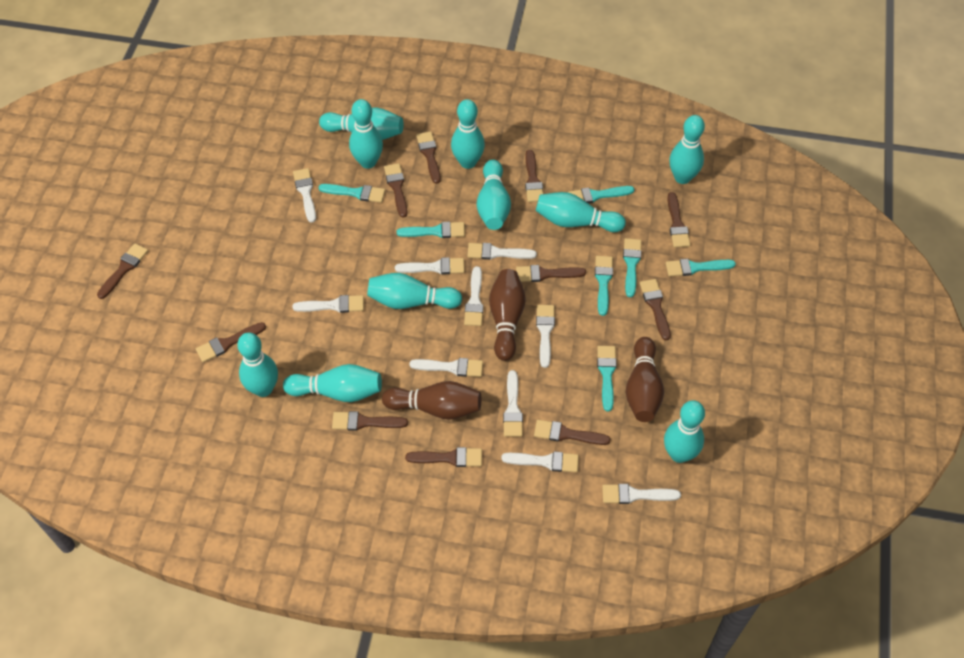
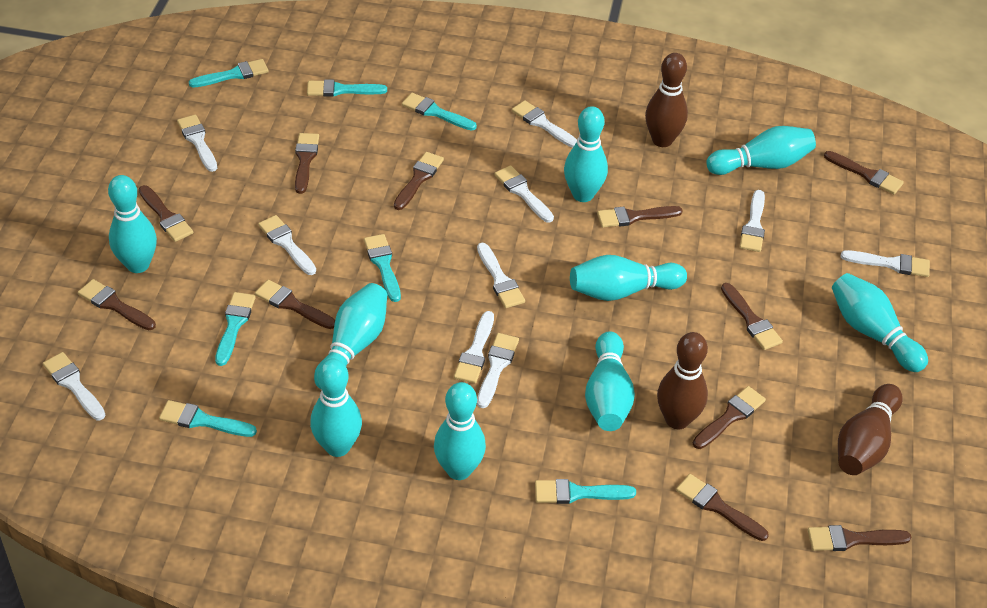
turquoise bowling pin: [237,333,278,397] [283,364,382,402] [319,107,404,140] [349,99,383,169] [367,273,462,309] [451,99,485,169] [477,159,511,230] [536,192,626,232] [664,400,705,463] [669,115,705,184] = 10 -> [108,175,157,273] [310,359,362,457] [314,283,387,390] [434,382,486,480] [564,106,608,202] [570,255,687,301] [585,331,635,431] [707,126,816,175] [832,273,928,372] = 9

